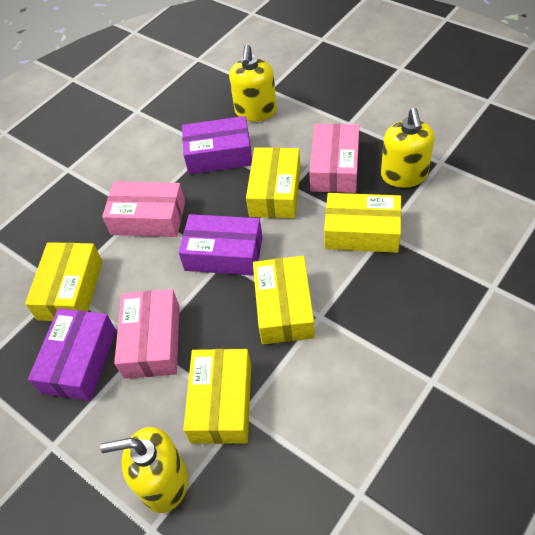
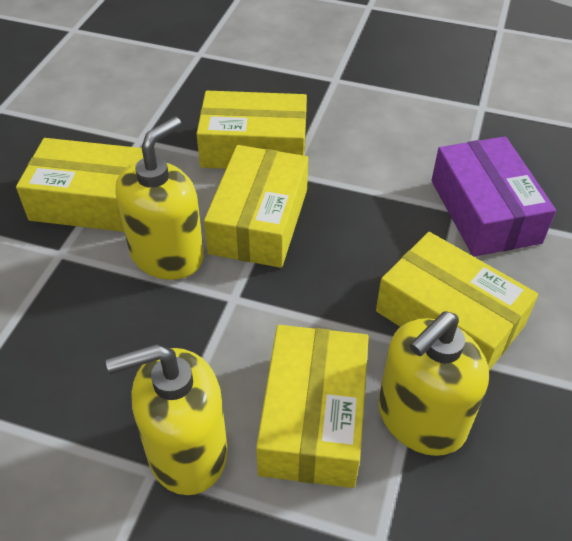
pink box: [102,181,185,237] [114,289,180,379] [309,124,359,193] = 3 -> none = 0
purple box: [28,308,116,401] [178,214,263,276] [182,116,252,174] = 3 -> [431,136,556,257] = 1

